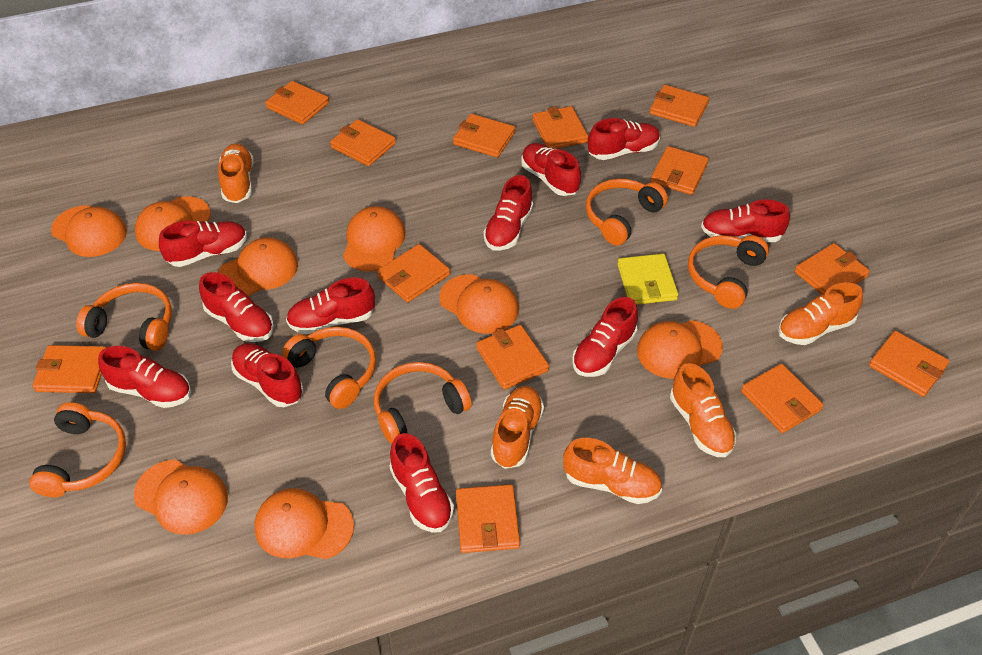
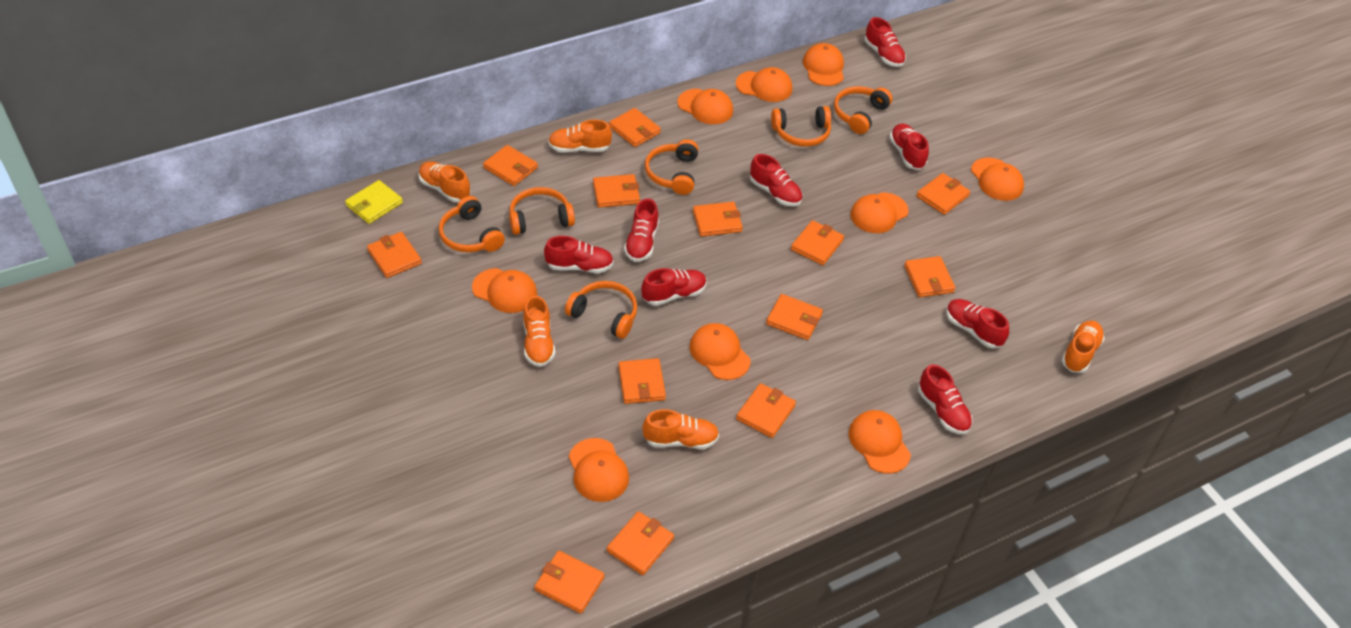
orange cap: [51,205,127,257] [134,460,228,535] [135,196,211,251] [218,237,298,296] [254,488,354,559] [343,206,405,271] [439,274,519,334] [637,320,723,379] = 8 -> [472,268,537,313] [569,438,629,502] [677,89,733,124] [690,323,751,380] [736,67,792,102] [803,43,844,86] [849,410,911,474] [850,193,909,233] [971,157,1024,201] = 9
red shoe: [98,346,191,408] [159,220,247,267] [199,272,274,342] [231,343,303,407] [286,278,375,334] [389,433,454,533] [483,175,533,251] [521,143,581,196] [572,297,638,377] [588,118,660,160] [701,199,790,242] = 11 -> [544,236,614,273] [624,198,659,262] [641,268,707,306] [750,154,802,206] [865,17,906,67] [889,124,929,170] [918,364,973,434] [946,299,1009,348] = 8

